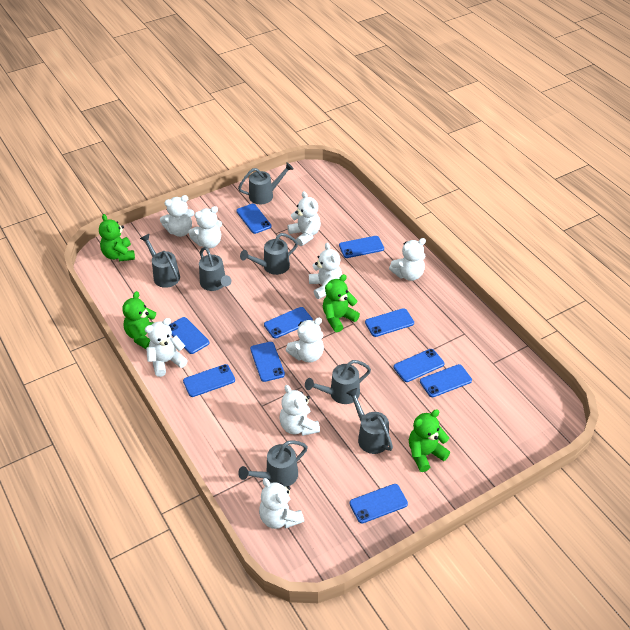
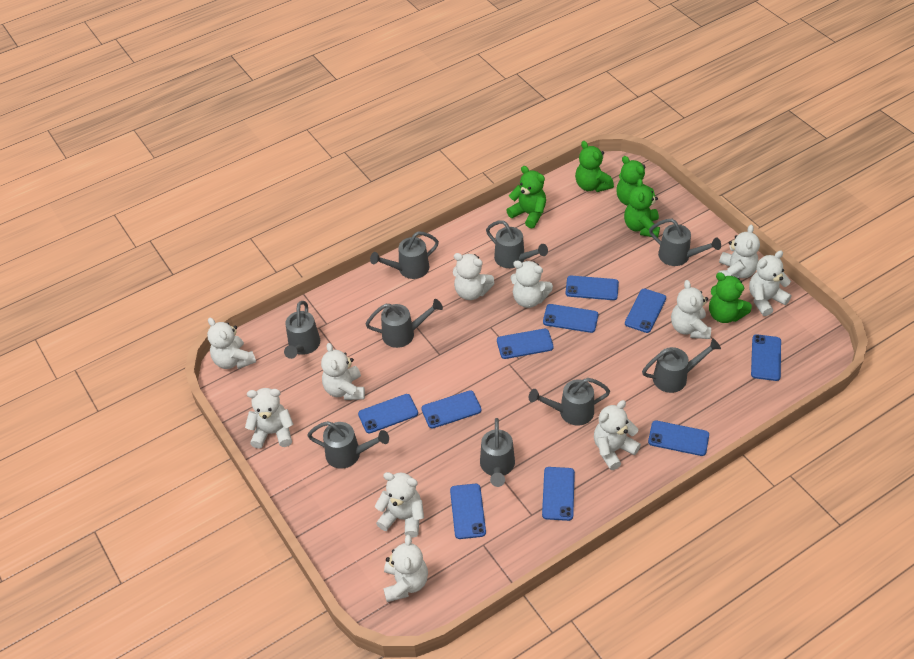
green teddy bear: [99,214,135,261] [122,291,156,349] [323,274,360,332] [409,409,450,472] = 4 -> [506,166,546,228] [575,141,614,192] [616,156,655,206] [624,179,660,238] [709,272,752,323] = 5
grey watering can: [140,234,180,288] [199,247,231,291] [238,162,293,204] [238,440,308,487] [240,233,298,275] [305,360,371,404] [346,388,393,454] = 7 -> [284,301,320,359] [307,421,389,469] [366,299,443,348] [370,231,439,279] [480,418,515,487] [486,220,548,268] [529,378,610,426] [642,338,721,393] [649,219,721,266] = 9
white teddy bear: [145,318,188,377] [160,195,194,237] [188,206,222,248] [259,478,304,529] [280,385,320,436] [286,318,324,363] [287,191,321,246] [309,243,342,299] [389,238,426,281] = 9 -> [207,318,256,369] [245,388,294,449] [321,343,365,400] [375,472,424,537] [383,535,428,602] [453,253,494,300] [510,260,553,308] [594,400,641,470] [671,280,711,339] [718,225,760,281] [749,250,791,316] = 11

